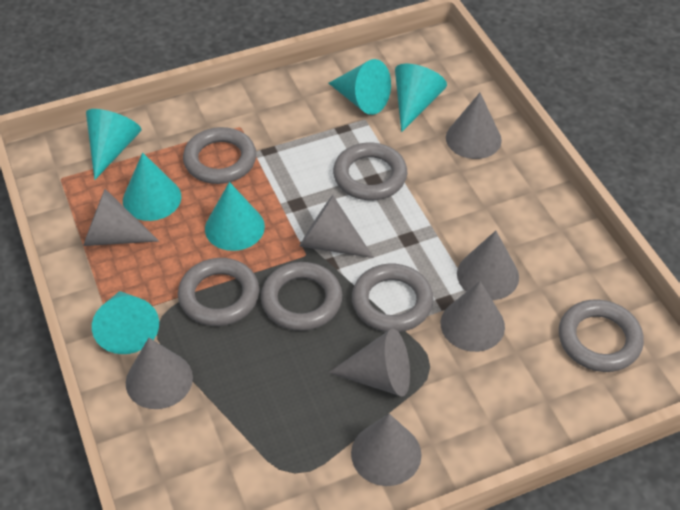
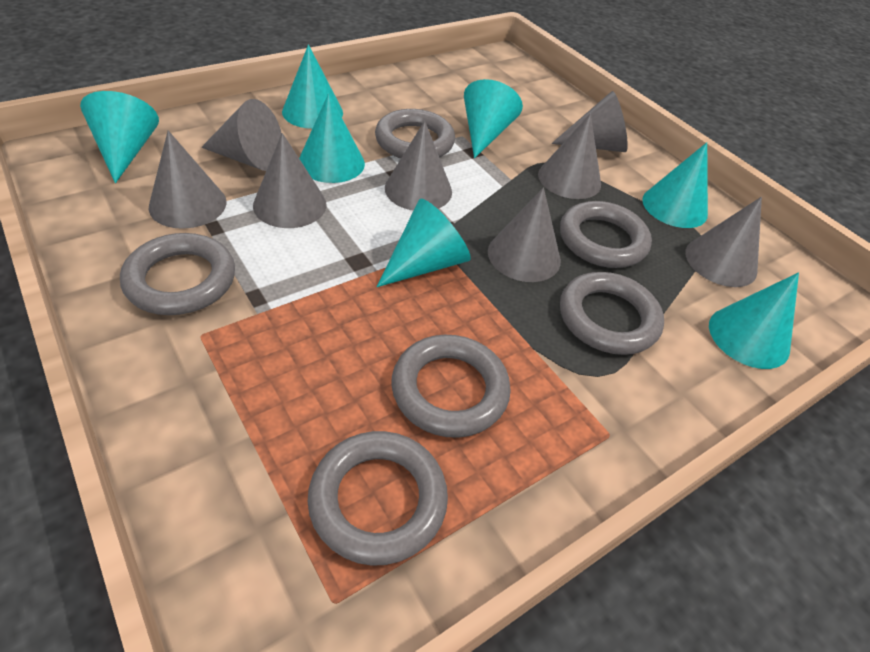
turquoise cone: [86,109,141,180] [92,291,159,354] [123,153,181,221] [205,182,265,251] [329,59,391,115] [395,64,447,132] = 6 -> [80,91,159,183] [282,44,343,129] [299,93,365,183] [377,199,471,287] [464,79,523,158] [642,142,708,228] [709,273,799,369] = 7

